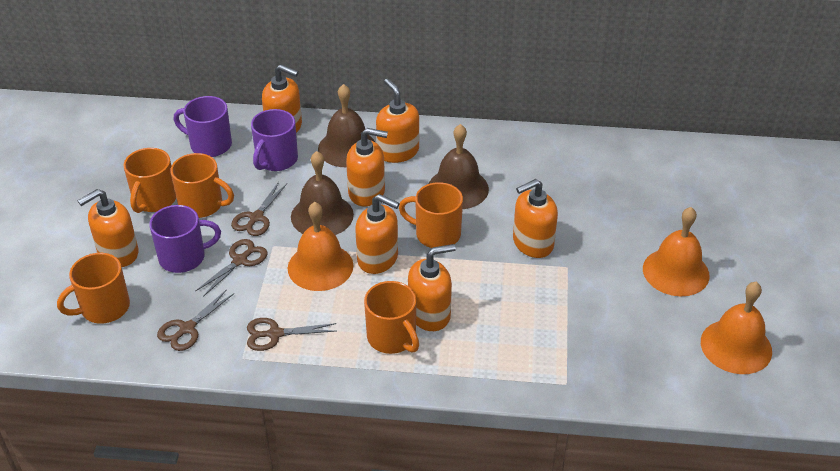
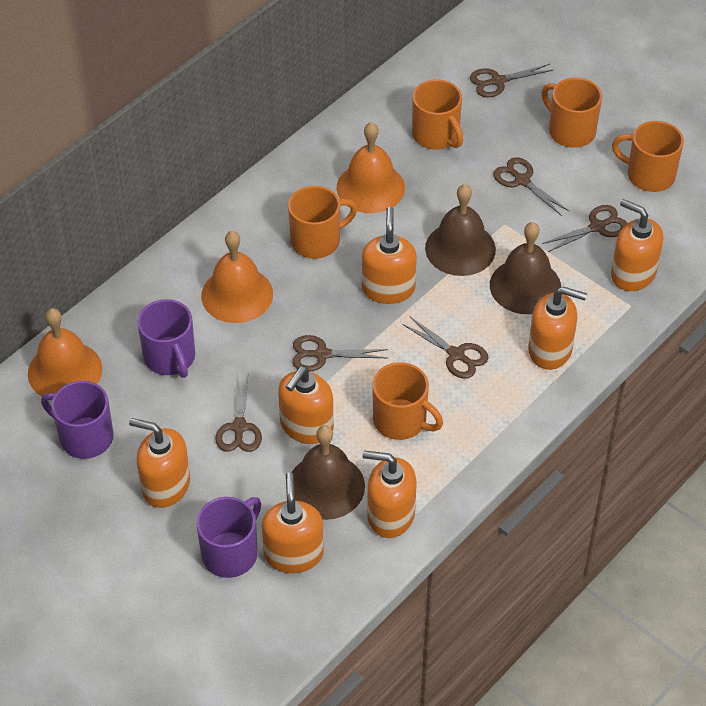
brown scissors: [157,289,234,351] [195,239,267,297] [231,182,287,236] [247,318,336,351] = 4 -> [215,372,262,452] [292,335,388,372] [402,317,488,379] [470,64,553,97] [493,157,569,216] [542,205,628,252] = 6

